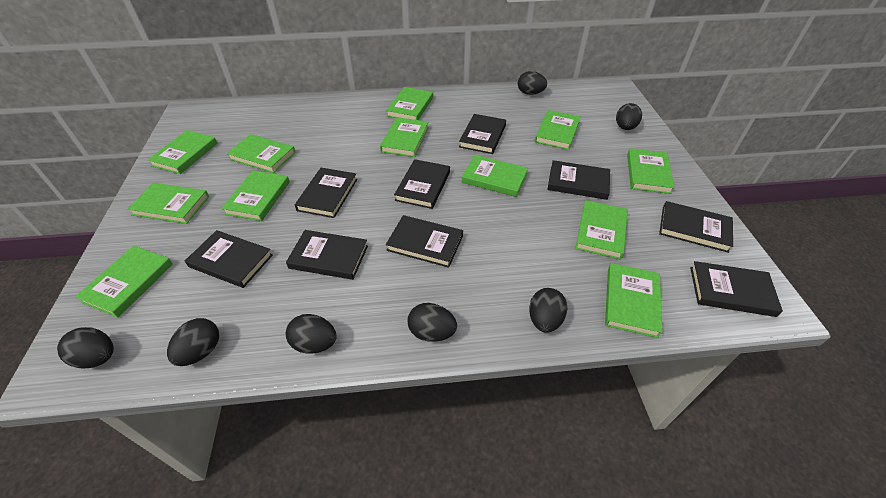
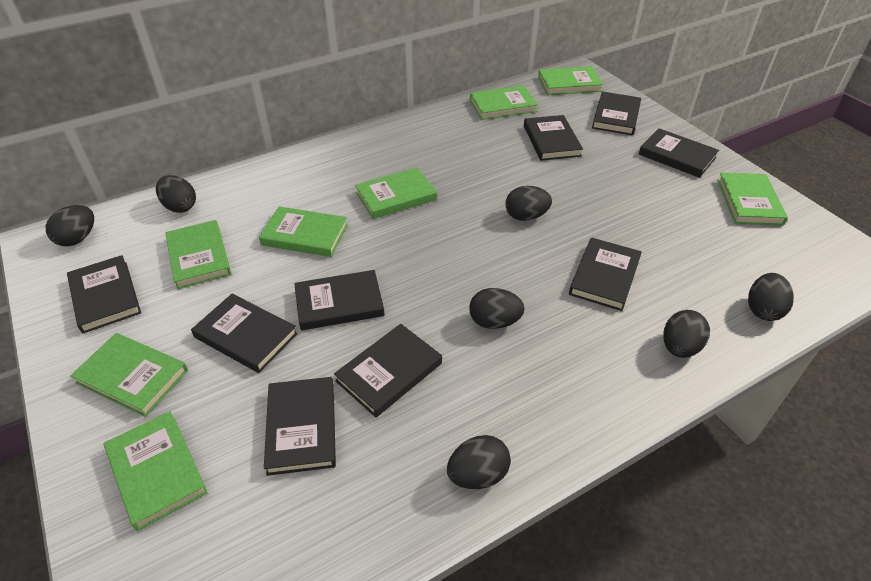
green book: [75,246,173,318] [127,183,209,224] [148,130,217,174] [221,170,290,221] [227,134,296,173] [380,117,429,157] [386,87,433,120] [462,155,528,197] [535,110,580,150] [575,200,628,260] [605,263,663,338] [627,148,675,194] = 12 -> [70,333,188,417] [104,411,208,531] [165,220,231,289] [259,206,348,257] [355,167,437,219] [470,85,538,120] [538,66,603,95] [717,172,788,226] = 8

